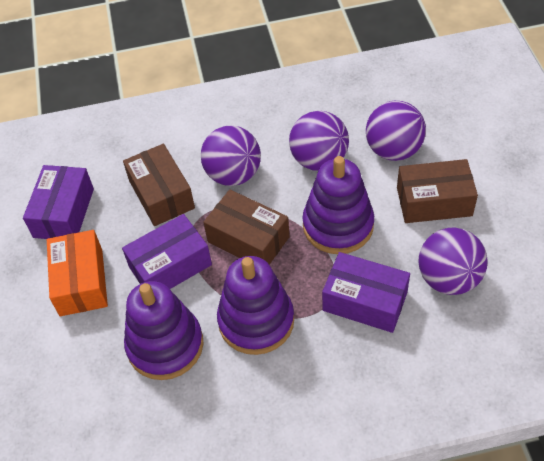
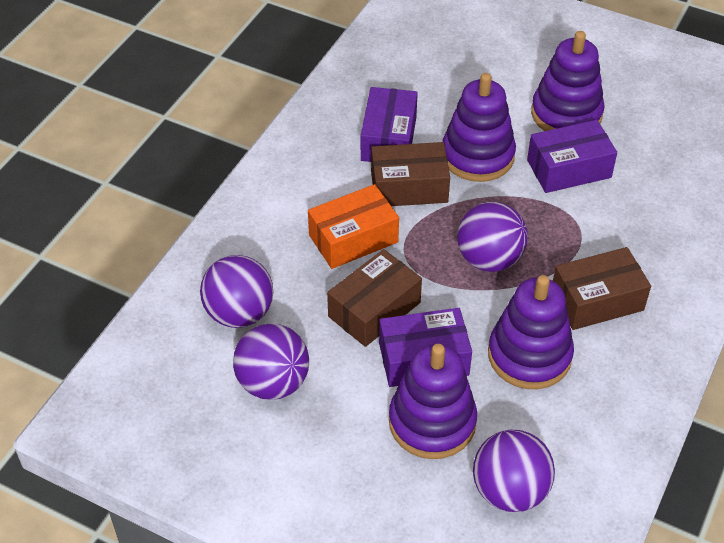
purple stacking toy: [124,281,203,380] [217,256,294,355] [302,156,374,254] = 3 -> [389,344,477,459] [442,73,516,182] [488,275,574,389] [531,31,605,131] = 4

